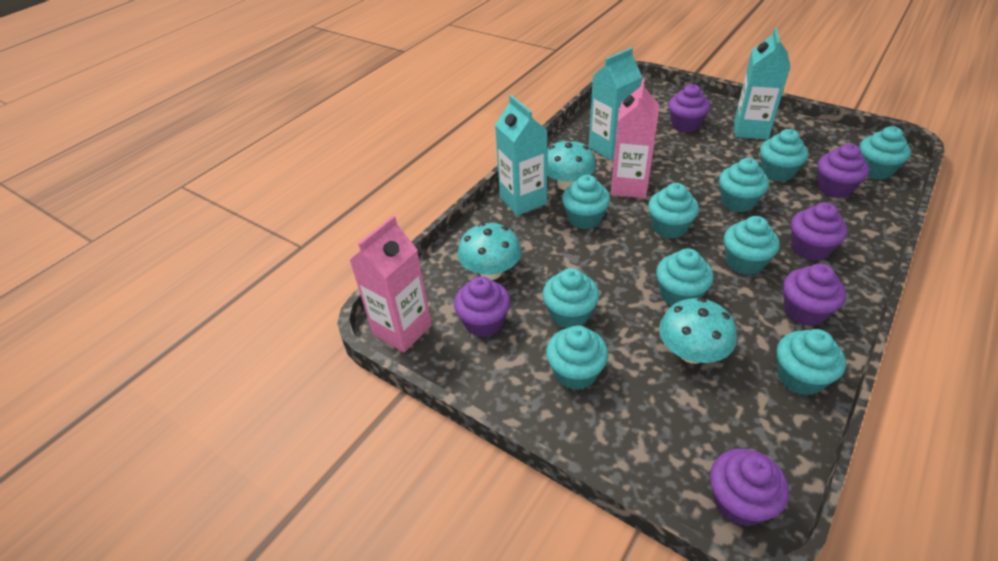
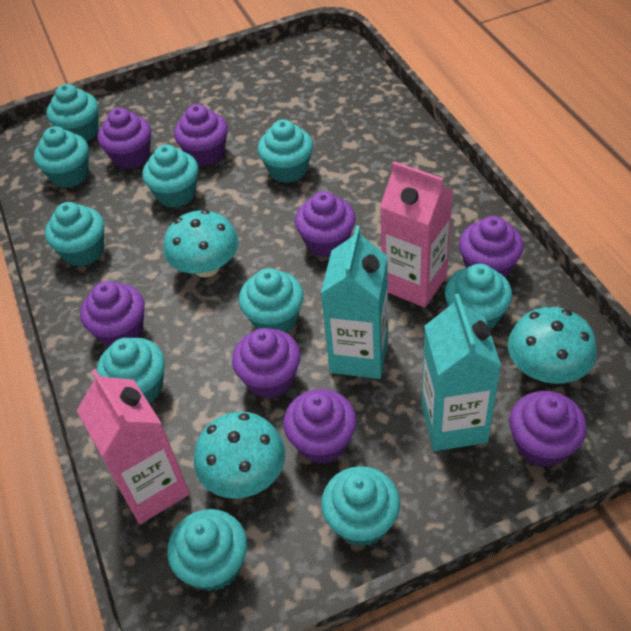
purple cupcake: [454,276,510,337] [669,84,710,133] [710,448,789,526] [783,264,846,326] [791,202,848,261] [817,144,869,198] = 6 -> [80,281,145,347] [98,108,151,169] [174,104,228,166] [232,328,301,399] [283,389,357,464] [295,191,356,258] [459,216,524,278] [509,391,587,467] = 8
turquoise carton: [495,95,548,216] [589,48,642,160] [734,28,790,140] = 3 -> [321,226,388,379] [422,294,501,451] = 2

